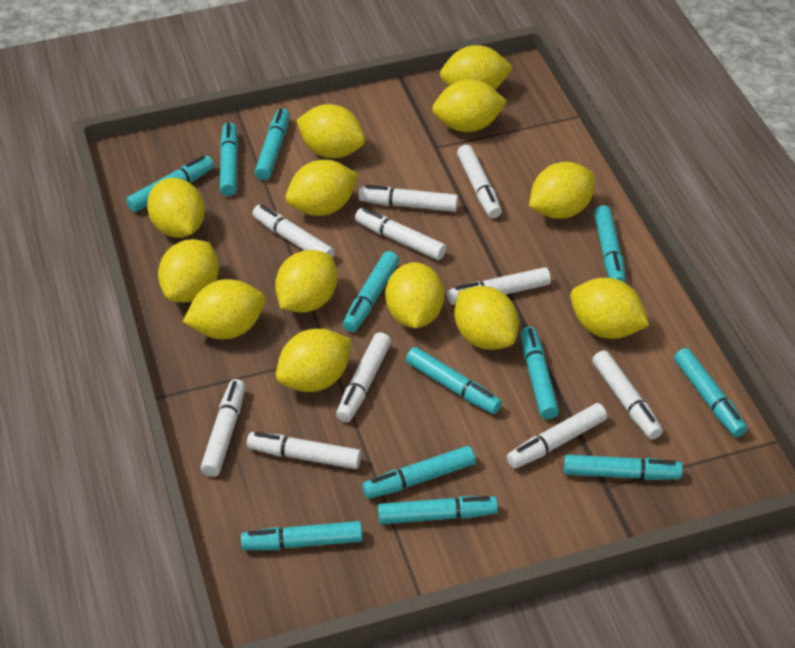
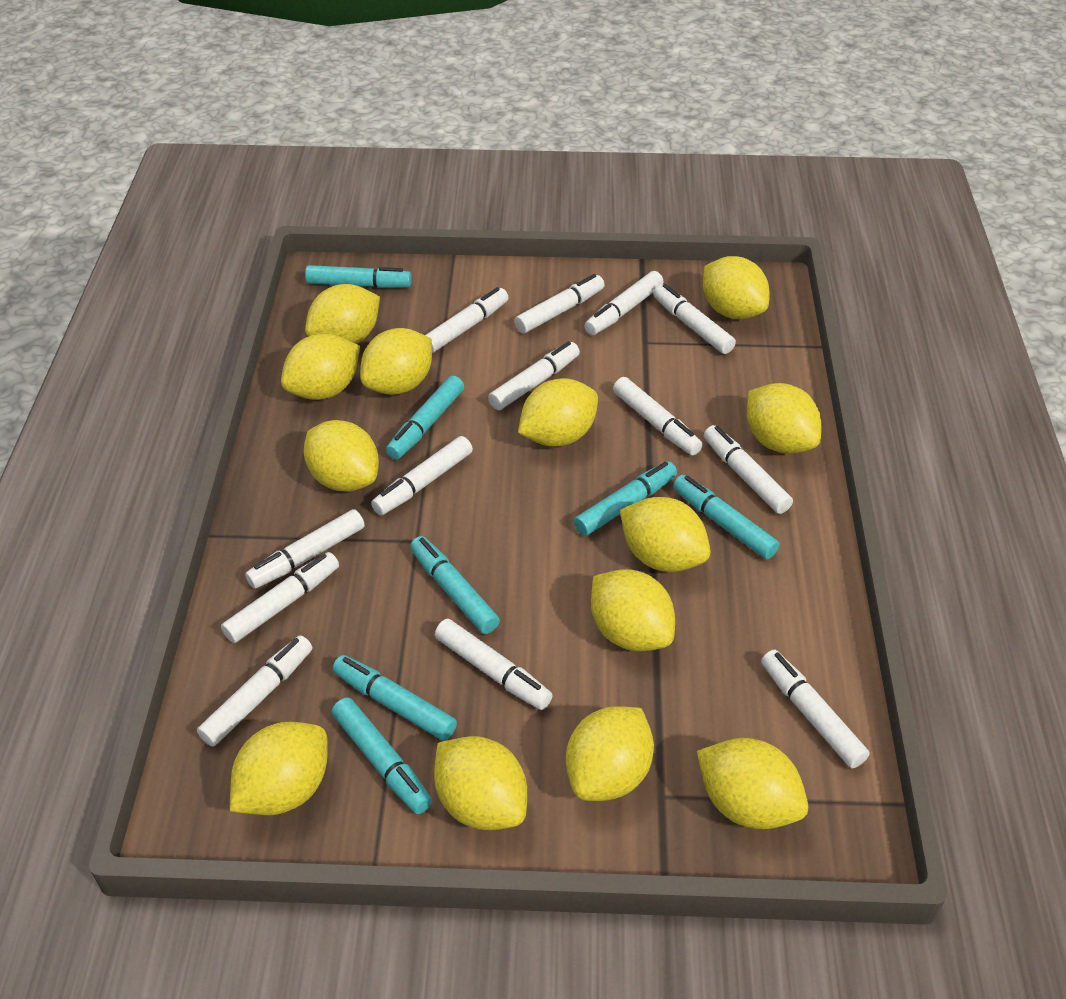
turquoise marker: [126,155,214,212] [220,122,238,196] [241,521,363,550] [255,108,290,180] [343,251,399,332] [362,446,476,499] [378,496,498,524] [406,347,502,414] [520,327,559,419] [564,455,683,480] [594,205,626,283] [674,348,748,437] = 12 -> [305,265,412,288] [332,697,432,814] [333,655,457,741] [386,376,464,459] [410,536,500,634] [574,461,677,536] [673,475,780,559] = 7
white marker: [200,379,245,477] [247,432,361,469] [252,205,335,258] [336,332,391,422] [355,208,446,260] [358,185,458,212] [447,267,551,305] [457,145,502,218] [507,403,607,469] [592,350,663,440] = 10 -> [197,635,312,747] [221,552,339,643] [245,509,365,589] [371,436,473,515] [425,287,509,353] [435,619,553,710] [488,341,580,410] [514,274,604,333] [584,271,663,335] [613,377,703,455] [653,284,736,354] [704,425,793,514] [761,650,870,768] = 13

